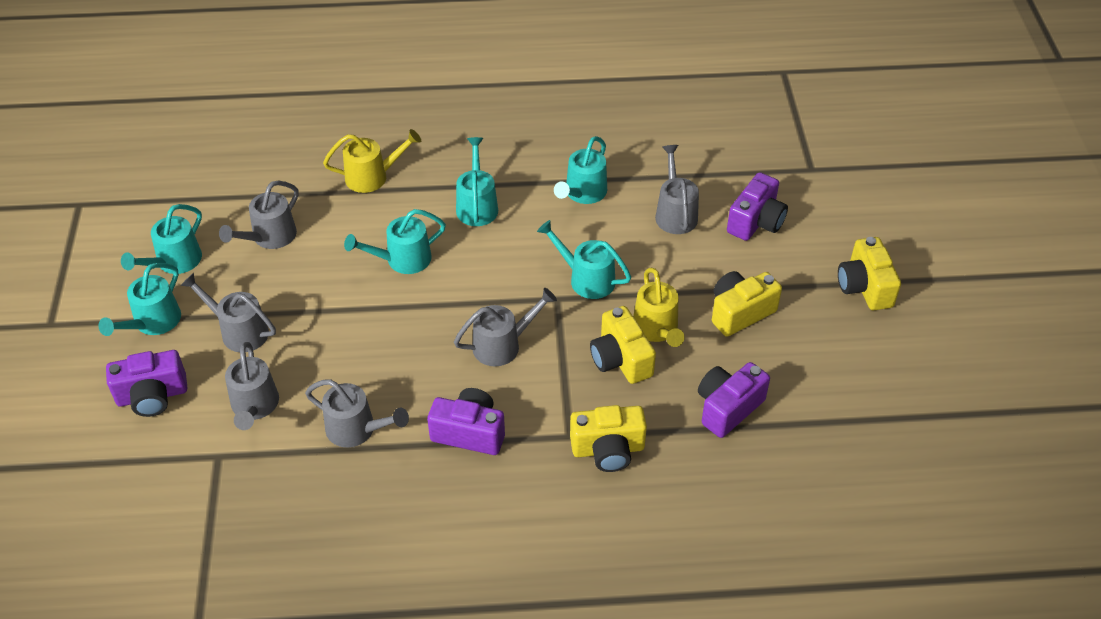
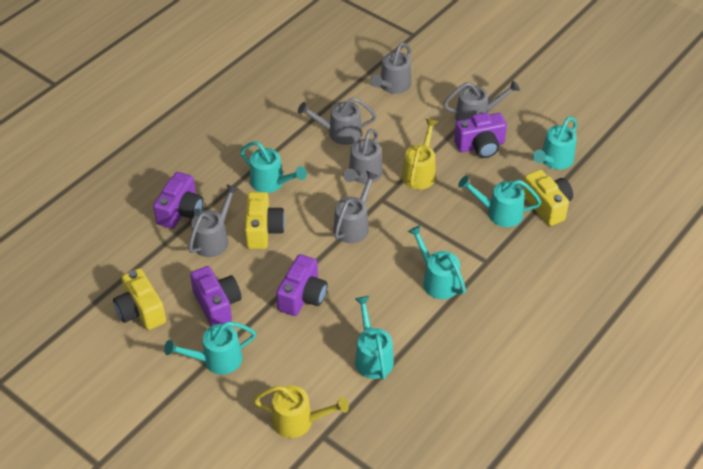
yellow camera: [570,405,647,472] [590,306,656,384] [712,271,782,337] [838,237,901,310] = 4 -> [113,268,166,330] [245,192,285,249] [523,170,573,226] = 3

